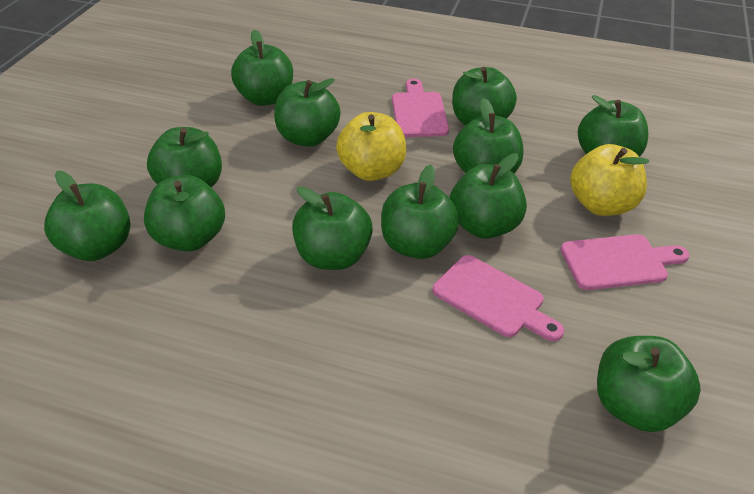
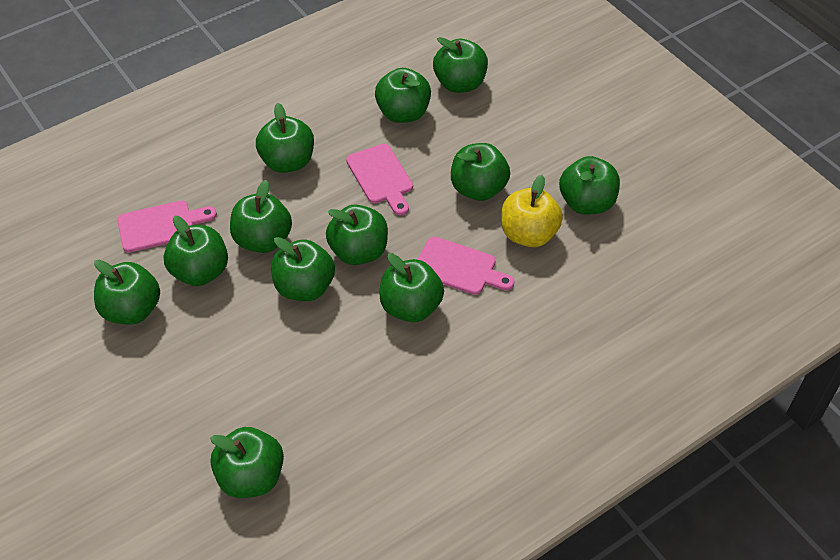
yellow apple: [336,112,406,181] [570,144,649,216] = 2 -> [501,175,563,247] = 1

